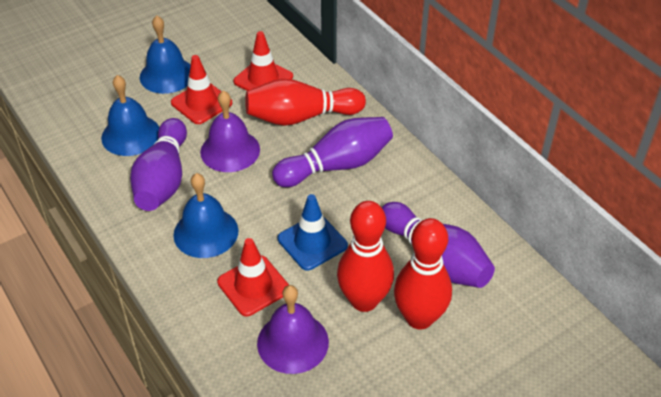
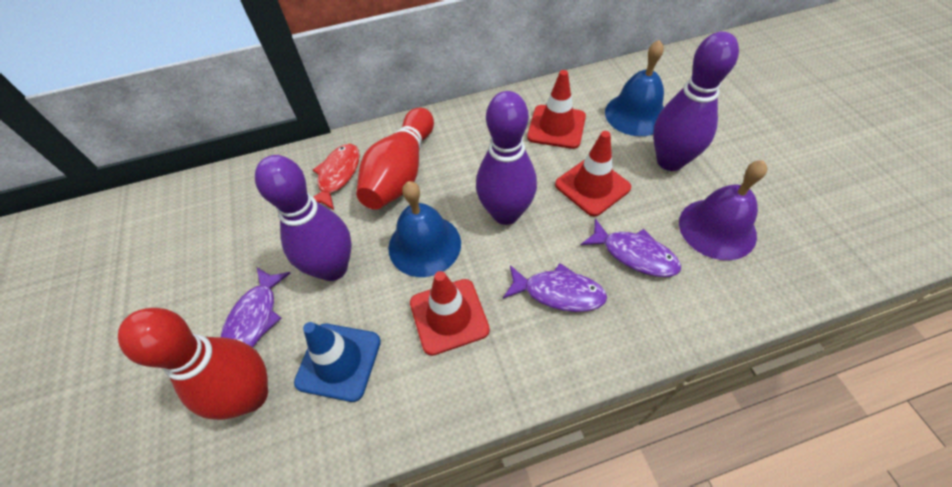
blue bell: [101,75,159,156] [140,15,191,94] [174,173,239,258] = 3 -> [388,181,461,277] [605,40,664,136] = 2
purple bell: [200,90,260,172] [257,285,329,374] = 2 -> [679,160,767,260] = 1
purple fish: none = 0 -> [221,267,290,348] [503,263,607,312] [581,219,681,277] = 3
red bowling pin: [245,79,366,126] [337,201,394,312] [394,218,452,329] = 3 -> [118,308,268,420] [356,108,434,210] = 2
red fish: none = 0 -> [313,144,360,210] = 1

